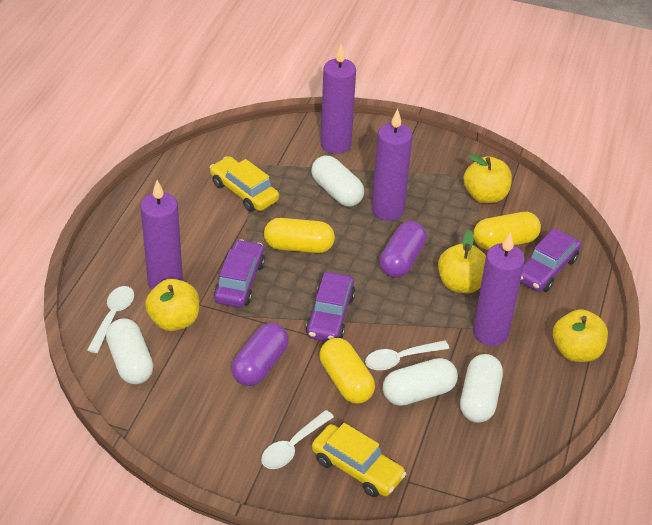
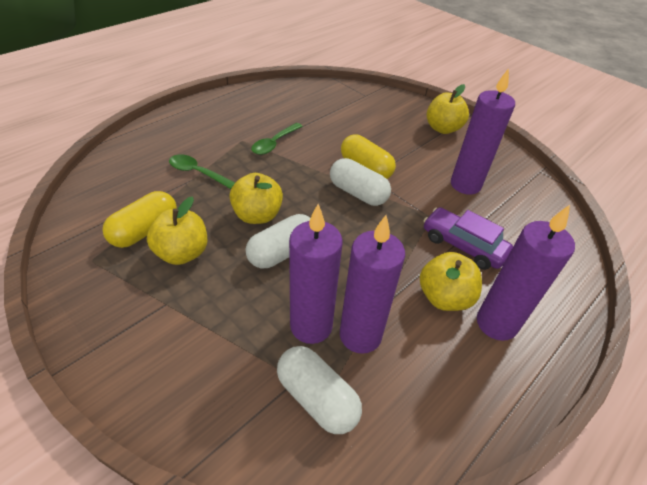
green spoon: none = 0 -> [169,154,235,189] [251,123,303,155] = 2
purple capsule: [231,323,289,386] [380,221,427,278] = 2 -> none = 0
purple car: [214,239,265,308] [306,272,355,341] [520,228,581,292] = 3 -> [424,207,513,270] = 1
white capsule: [106,318,153,384] [311,155,364,206] [383,358,458,406] [460,354,503,423] = 4 -> [246,214,310,268] [277,346,362,434] [330,158,391,206] = 3
white spoon: [87,286,134,353] [261,410,334,469] [365,340,449,370] = 3 -> none = 0
yellow capsule: [264,218,335,253] [320,338,375,403] [473,212,541,250] = 3 -> [102,191,177,248] [341,134,396,179] = 2
yellow car: [210,156,279,212] [312,423,406,497] = 2 -> none = 0

